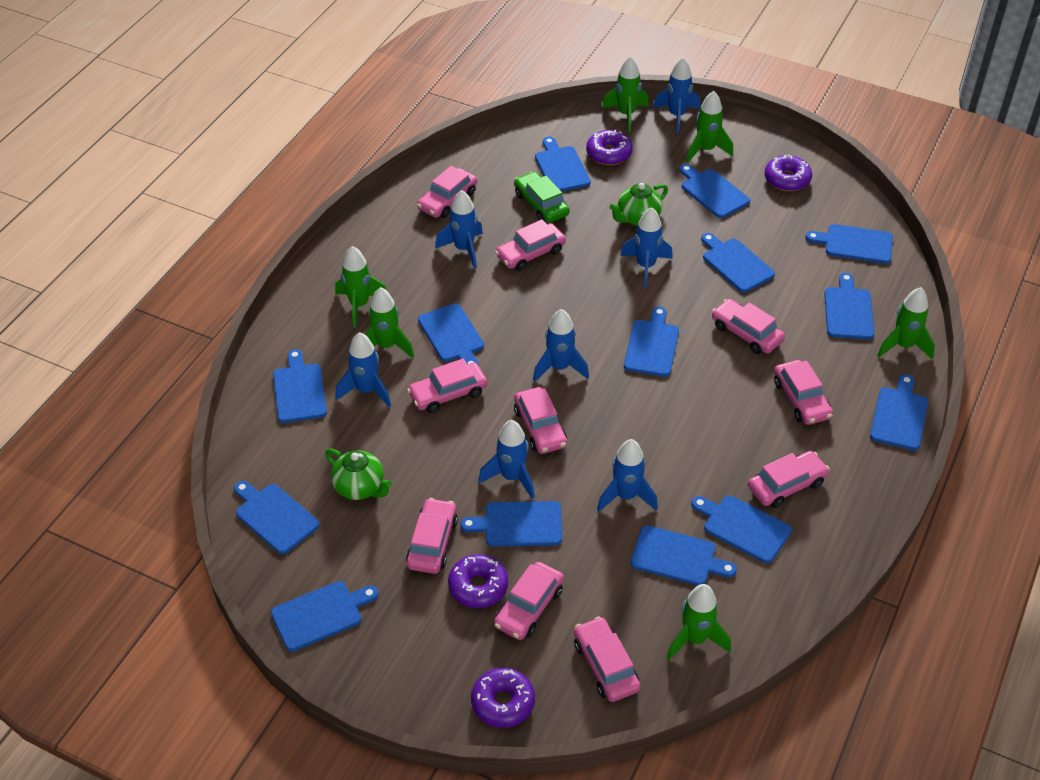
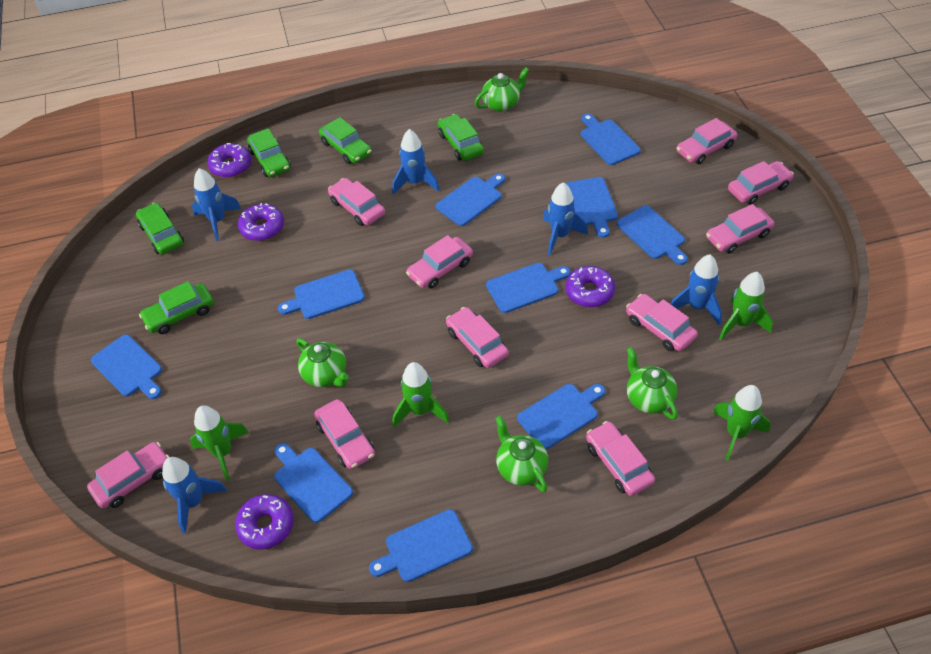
blue cutting board: [234,481,319,554] [271,581,379,651] [273,349,327,423] [418,304,484,366] [460,501,562,547] [535,137,591,192] [624,307,679,377] [631,525,737,585] [679,164,750,218] [691,495,792,563] [701,233,775,293] [806,224,893,264] [824,273,874,339] [870,374,928,450] = 14 -> [91,334,162,399] [274,443,353,523] [278,269,365,319] [369,509,473,582] [436,174,505,226] [486,263,571,313] [517,384,605,449] [566,177,618,238] [581,114,641,165] [617,206,688,265] = 10
blue rocket: [335,332,391,407] [435,190,483,269] [478,420,535,499] [533,309,589,382] [597,439,658,512] [620,207,673,288] [653,57,700,133] = 7 -> [162,457,227,534] [192,168,241,241] [392,129,439,195] [543,182,588,255] [671,254,722,325] = 5
green car: [514,172,570,223] = 1 -> [136,203,184,255] [139,281,214,334] [247,128,291,177] [319,117,372,164] [438,114,484,161] = 5
green rocket: [335,246,386,328] [365,287,414,358] [602,56,649,132] [667,584,731,660] [686,91,733,162] [877,287,935,359] = 6 -> [190,405,249,480] [392,362,449,428] [713,385,771,461] [719,272,773,340] = 4
green teapot: [325,448,392,500] [610,183,668,226] = 2 -> [297,338,349,387] [475,67,529,112] [495,415,548,492] [627,347,678,420] = 4

